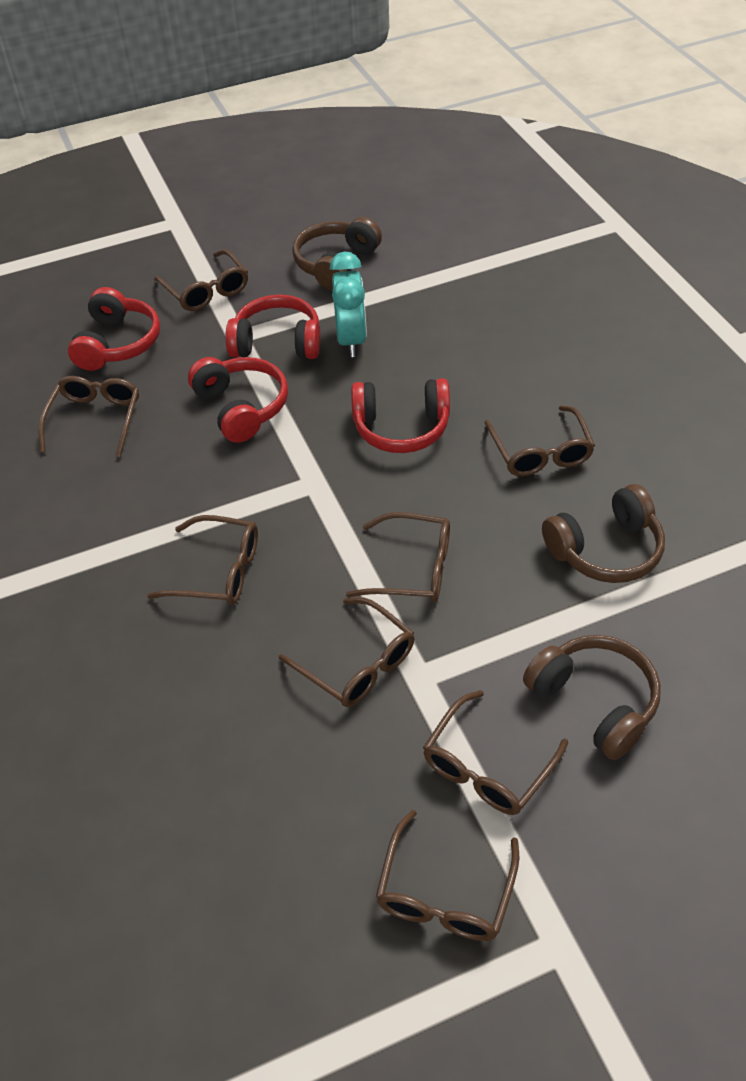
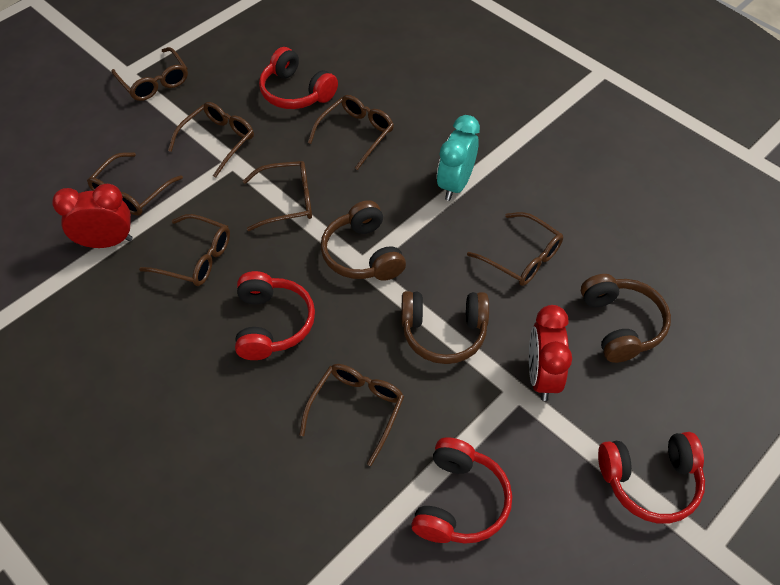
red clock: none = 0 -> [52,184,133,248] [529,305,572,401] = 2

